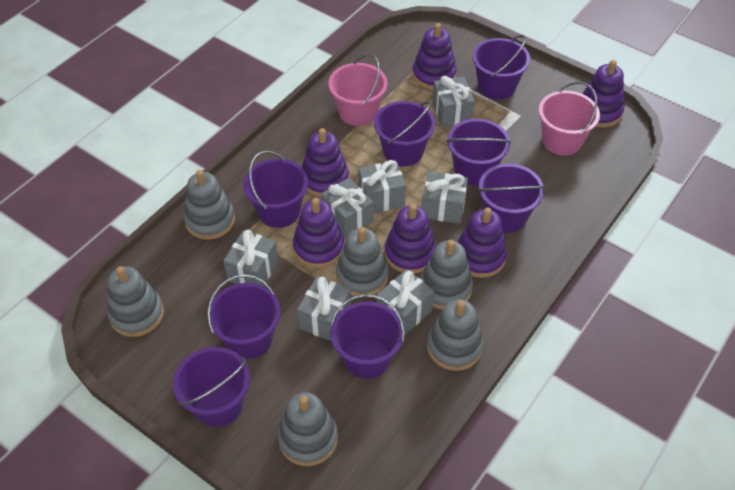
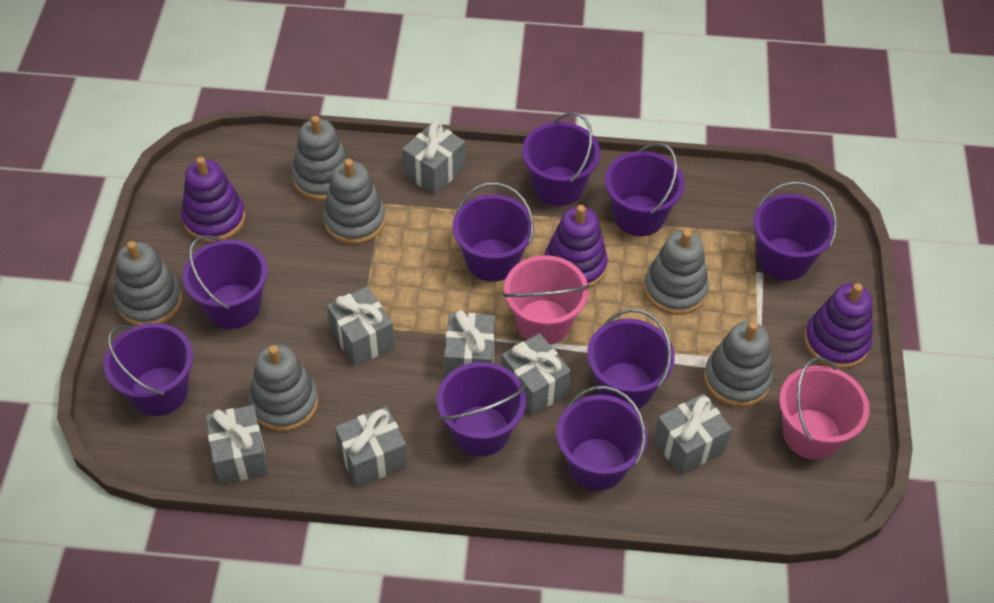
purple bucket: [173,347,250,427] [207,275,281,359] [243,151,308,228] [331,294,405,379] [374,101,435,167] [446,119,511,185] [472,35,530,100] [478,164,546,233] = 8 -> [104,323,193,416] [183,235,268,329] [437,362,526,456] [453,183,534,282] [522,112,600,206] [557,386,648,490] [587,309,675,409] [605,143,685,236] [753,182,837,280] = 9
purple stacking toy: [293,198,344,268] [302,128,349,197] [384,204,436,274] [412,23,457,90] [457,208,507,278] [583,60,624,128] = 6 -> [181,157,245,242] [545,205,608,288] [804,283,872,369] = 3

